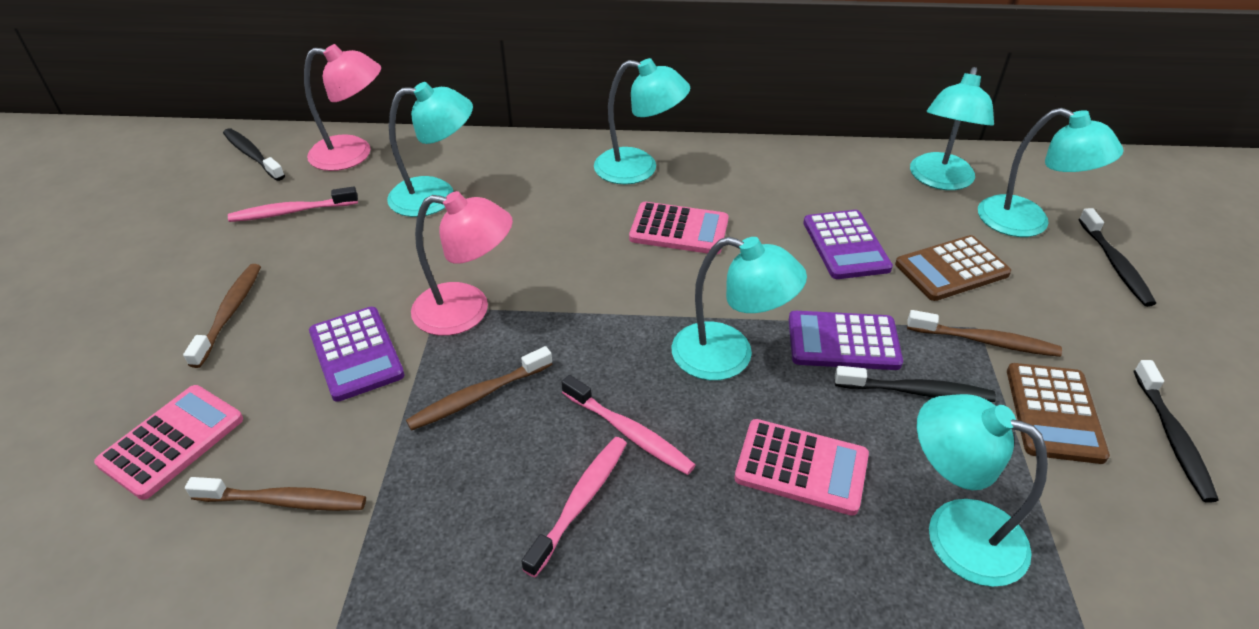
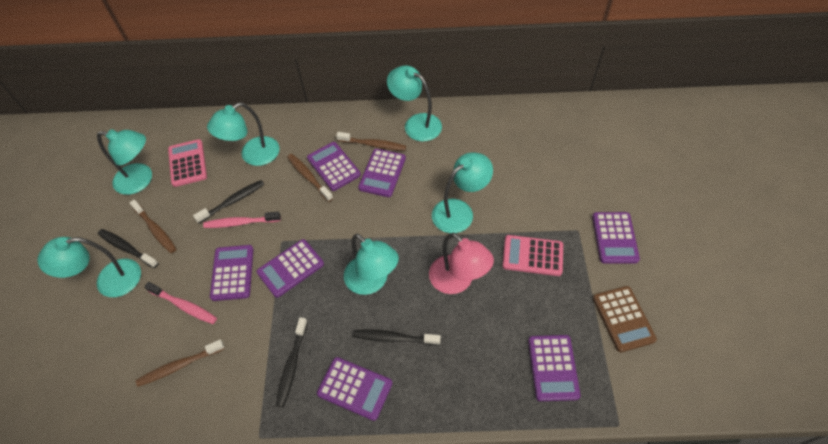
brown calculator: [895,235,1011,301] [1007,363,1110,464] = 2 -> [593,286,657,352] = 1
pink calculator: [94,385,243,500] [629,202,729,255] [734,419,869,516] = 3 -> [168,139,207,187] [502,235,563,276] = 2
pink lamp: [304,44,381,171] [411,191,513,336] = 2 -> [429,233,494,294] = 1
pink toothbrush: [228,187,358,222] [521,437,627,577] [562,375,696,475] = 3 -> [144,282,217,324] [203,211,281,228] = 2
purple calculator: [309,307,404,402] [789,311,903,370] [803,210,893,279] = 3 -> [210,245,254,301] [256,239,324,298] [307,142,361,191] [317,357,392,421] [358,149,406,197] [528,335,580,401] [592,212,640,264] = 7

